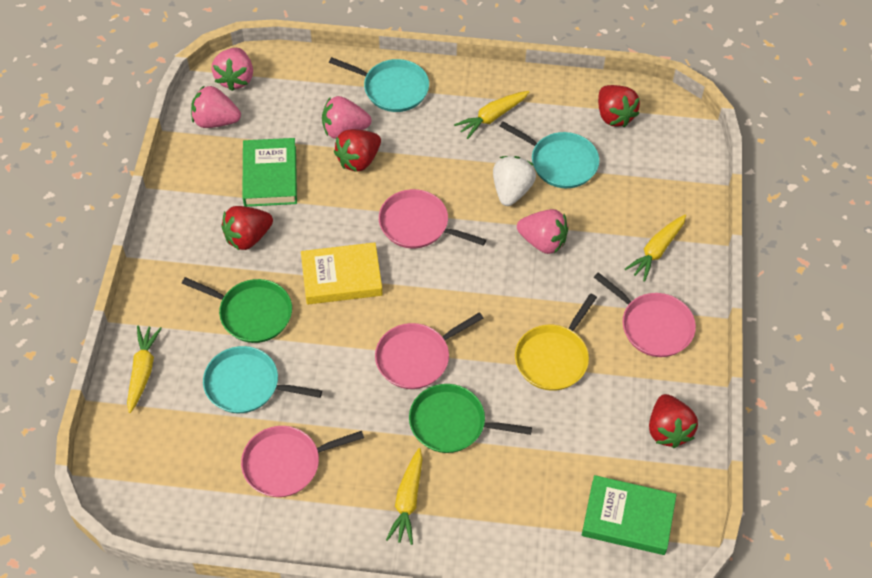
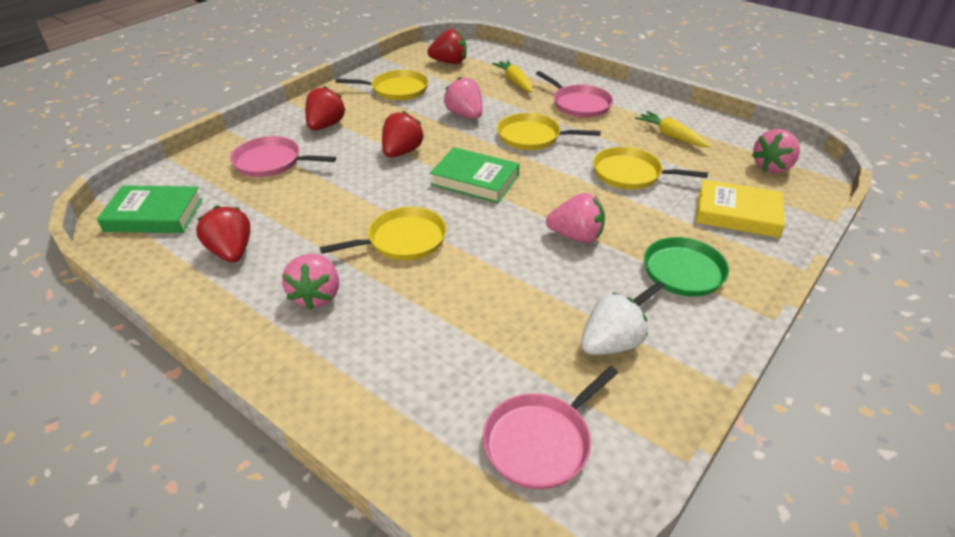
green pan: [182,277,292,343] [409,384,532,453] = 2 -> [633,237,729,307] = 1
pink pan: [241,426,364,497] [375,312,483,389] [379,189,486,248] [594,272,696,357] = 4 -> [230,136,336,177] [483,366,618,489] [536,71,613,118] = 3
turquoise pan: [203,346,322,413] [329,57,429,112] [500,121,599,188] = 3 -> none = 0
yellow carrot: [127,326,162,413] [386,448,422,545] [454,91,529,139] [625,215,686,282] = 4 -> [492,60,533,92] [635,111,711,148] = 2
yellow pan: [515,293,597,391] = 1 -> [320,207,447,260] [335,69,429,100] [497,113,601,150] [593,147,708,189] = 4

